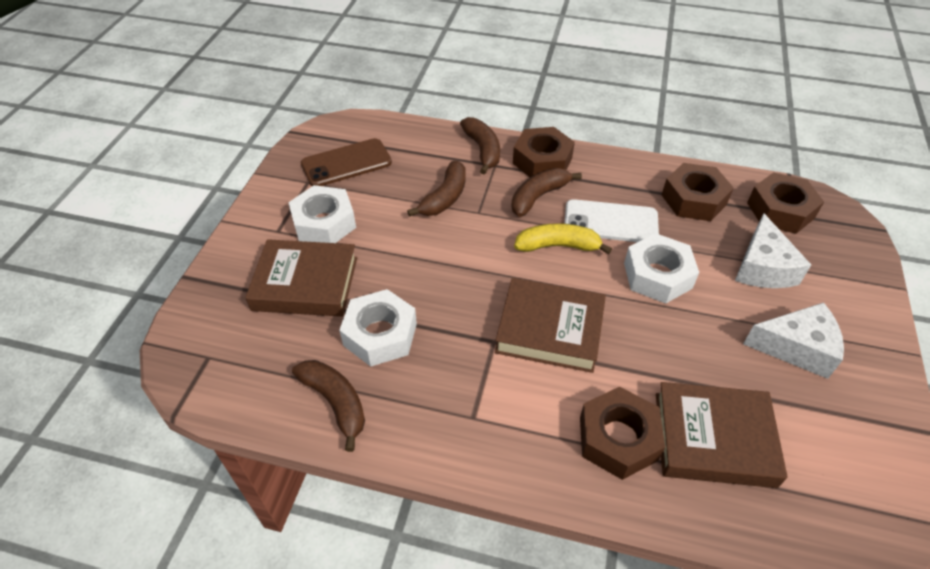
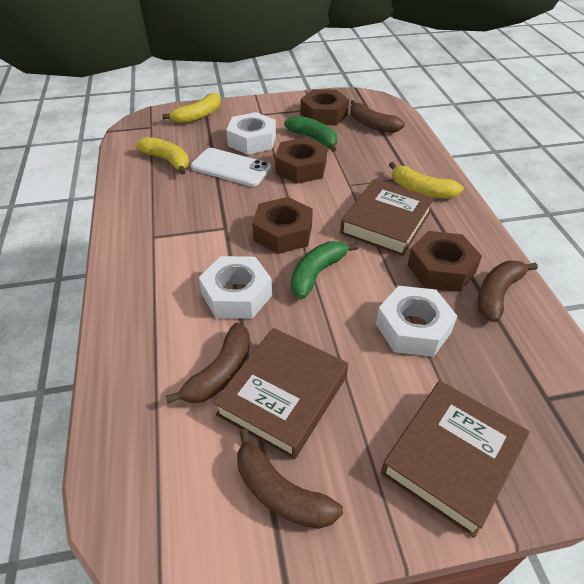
brown phone: [301,138,392,186] = 1 -> none = 0
green banana: none = 0 -> [284,116,337,152] [291,241,358,299] = 2
white cheese: [735,213,811,288] [743,302,844,379] = 2 -> none = 0
yellow banana: [514,223,612,254] = 1 -> [135,137,189,175] [162,93,221,124] [389,162,464,199] = 3

